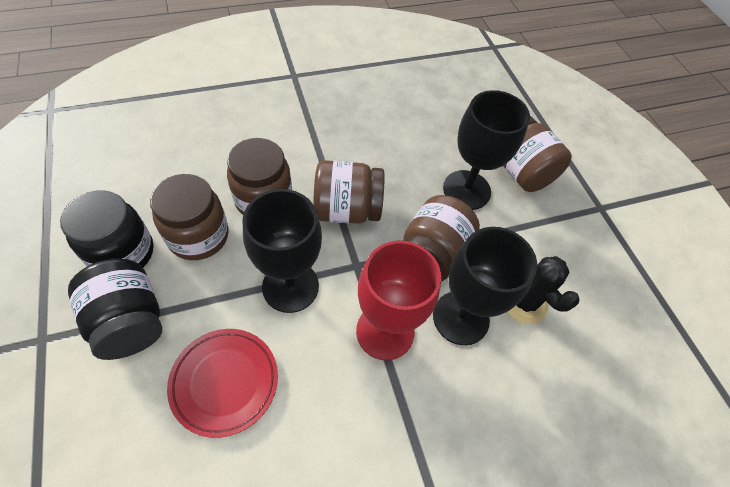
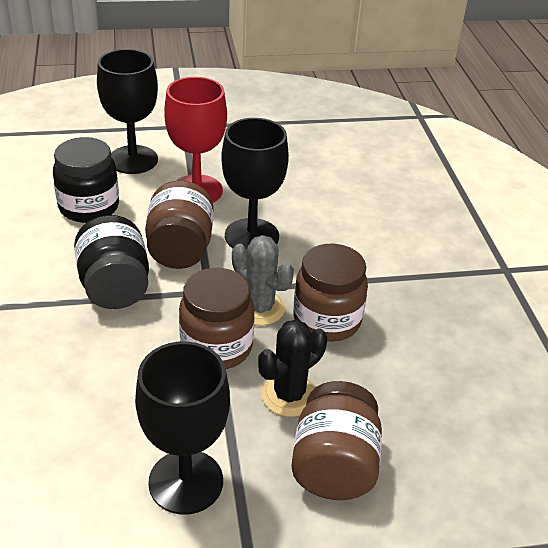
brown jar: [150,174,229,260] [227,138,292,215] [313,160,385,224] [403,195,480,281] [504,116,572,192] = 5 -> [145,180,214,269] [179,268,255,369] [291,381,382,500] [293,244,368,342] = 4
grey cactus: none = 0 -> [232,235,294,325] = 1
red plate: [167,329,278,438] = 1 -> none = 0

